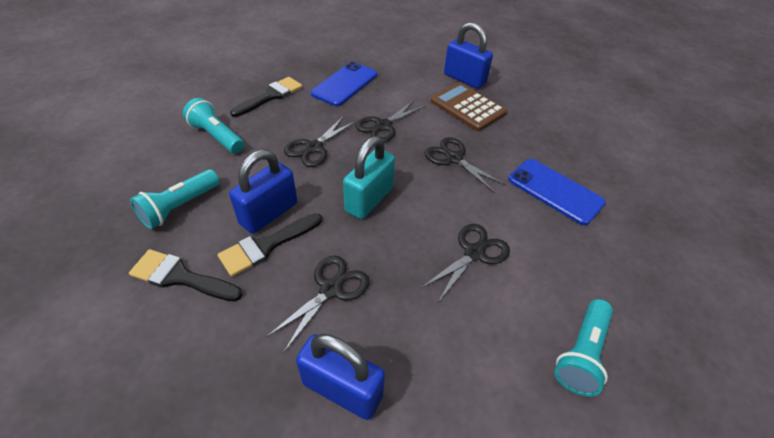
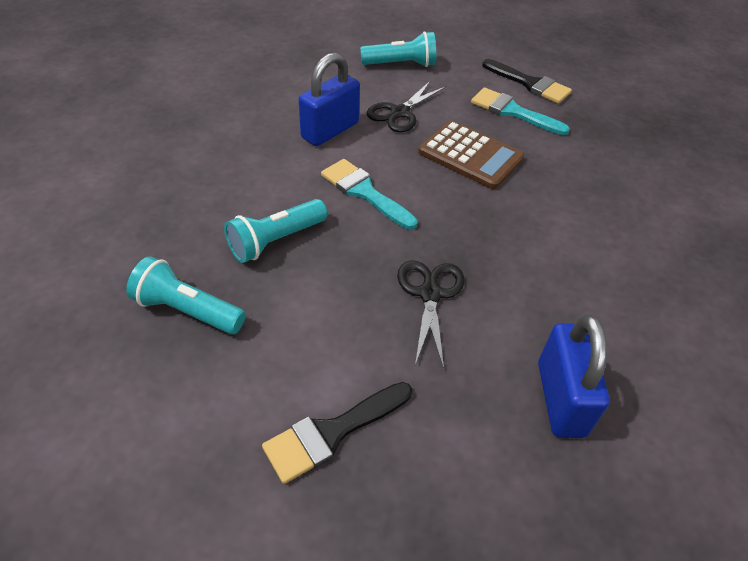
black brush: [129,249,242,301] [218,213,322,277] [230,77,303,117] = 3 -> [262,382,412,484] [482,59,572,103] = 2
black scissors: [266,255,369,352] [284,116,356,167] [356,100,426,142] [421,224,510,302] [425,137,506,193] = 5 -> [367,80,446,132] [397,260,465,369] = 2
blue padlock: [229,150,297,234] [296,334,385,420] [444,22,493,89] = 3 -> [299,52,360,146] [538,315,610,438] = 2
blue phone: [311,62,377,106] [508,159,606,225] = 2 -> none = 0
turquoise brush: none = 0 -> [321,159,417,230] [471,88,570,135] = 2
turquoise padlock: [343,136,395,219] = 1 -> none = 0

